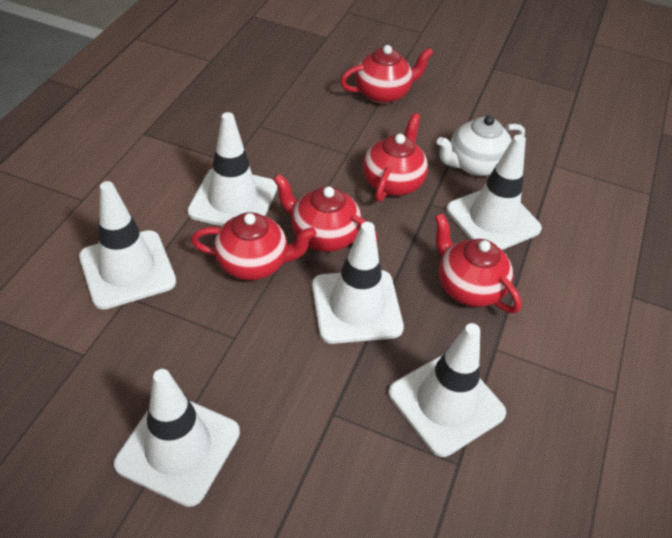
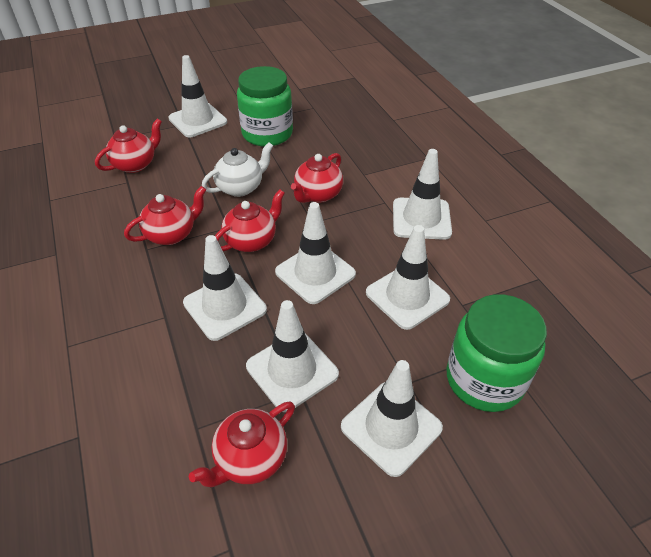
green jar: none = 0 -> [237,66,293,147] [447,294,547,412] = 2
white traffic cone: [79,181,176,310] [114,369,240,507] [187,112,277,226] [312,222,404,344] [389,323,506,457] [447,135,542,250] = 6 -> [168,55,227,137] [183,235,267,341] [246,300,339,412] [275,202,356,304] [341,360,443,477] [366,225,450,330] [393,149,452,240] = 7

